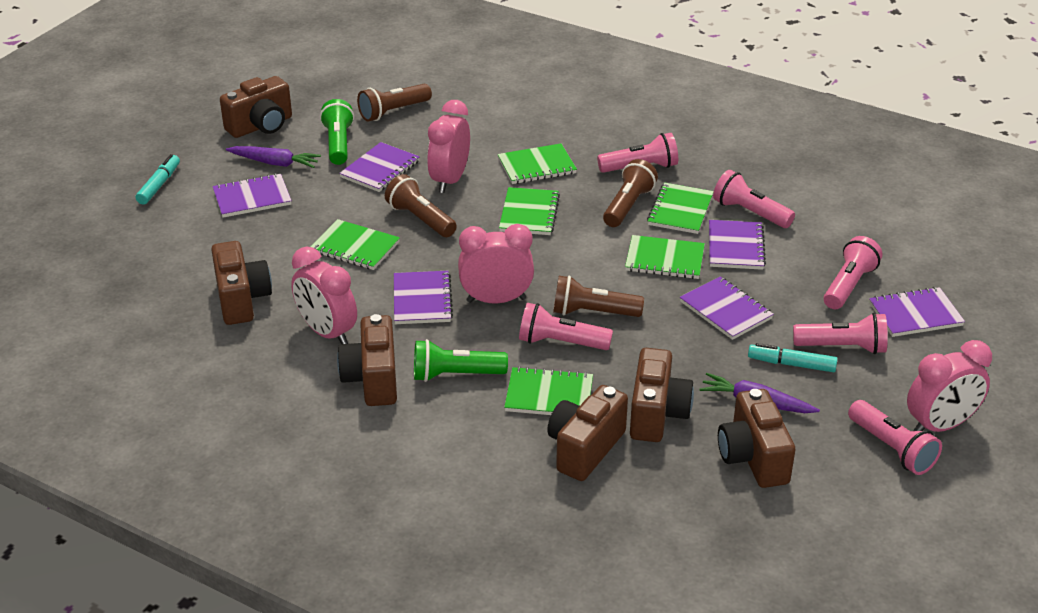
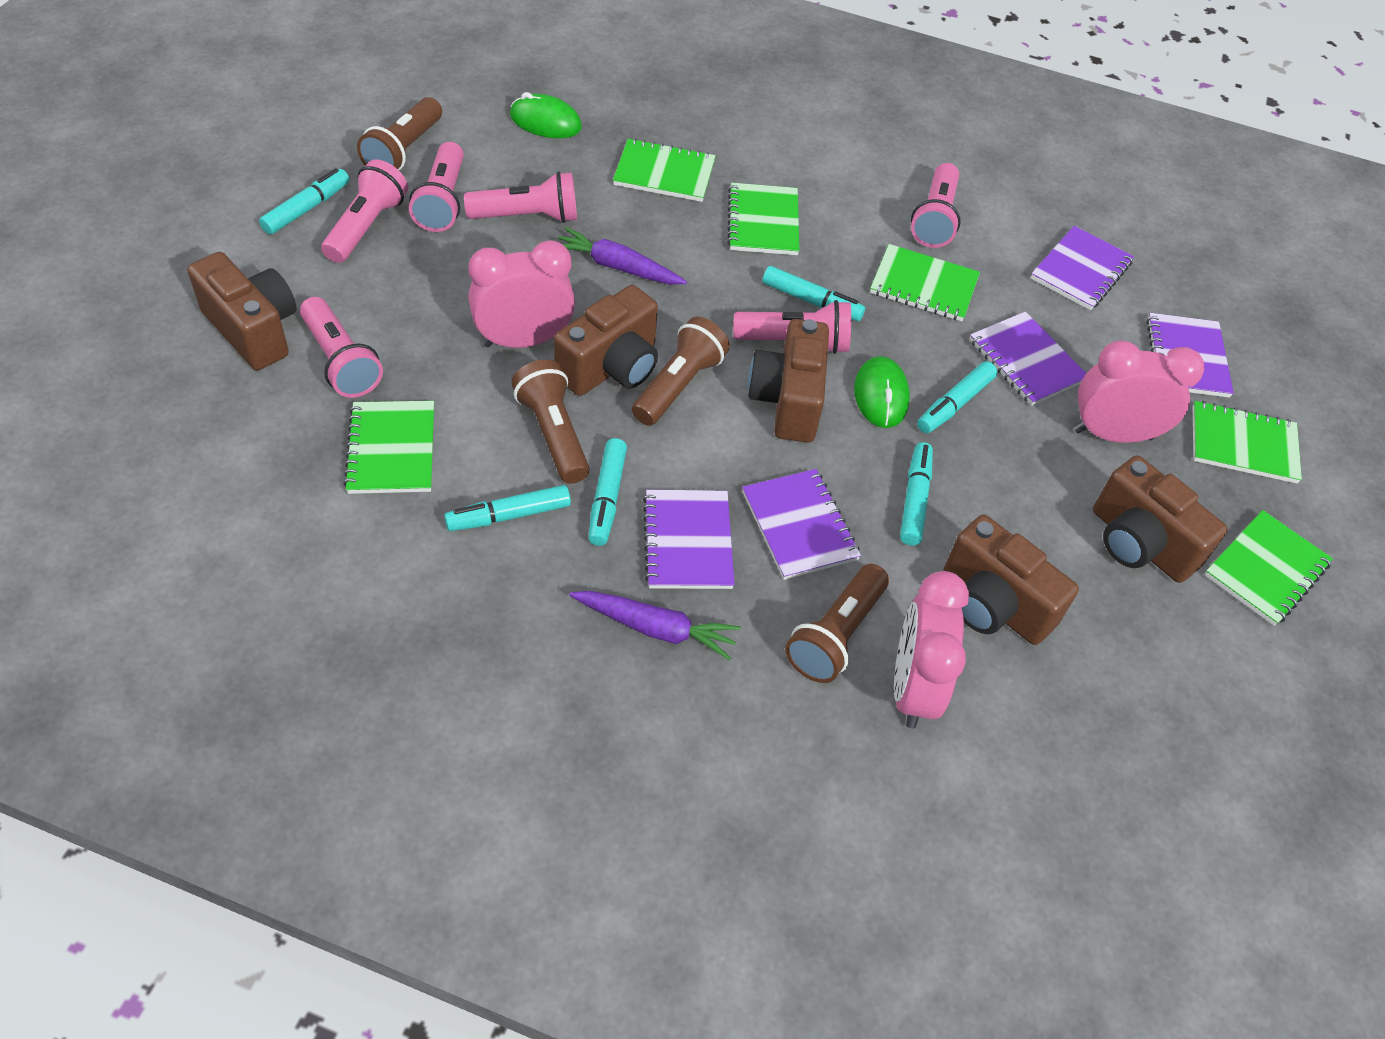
brown camera: [211,241,272,325] [220,76,292,138] [337,314,397,406] [547,385,628,481] [630,348,694,442] [718,389,795,488] = 6 -> [187,252,296,370] [554,285,658,396] [748,319,829,443] [944,515,1079,645] [1093,456,1228,583] = 5
green flashlight: [320,99,354,165] [414,339,508,382] = 2 -> none = 0
green mouse: none = 0 -> [510,92,582,138] [854,356,910,428] = 2
pink clock: [291,247,357,344] [427,100,470,193] [458,224,534,303] [907,340,992,432] = 4 -> [468,240,575,348] [894,571,969,729] [1074,340,1204,443] = 3
purple notebook: [213,173,292,218] [339,142,420,192] [394,271,453,324] [680,276,774,340] [709,220,766,270] [869,287,965,337] = 6 -> [643,490,735,589] [742,469,861,580] [969,312,1086,406] [1031,226,1134,310] [1146,313,1234,398] = 5
turquoise marker: [136,154,180,205] [748,343,838,372] = 2 -> [259,168,349,235] [444,485,571,531] [588,438,627,546] [762,266,865,321] [900,442,933,546] [917,361,997,433] = 6

